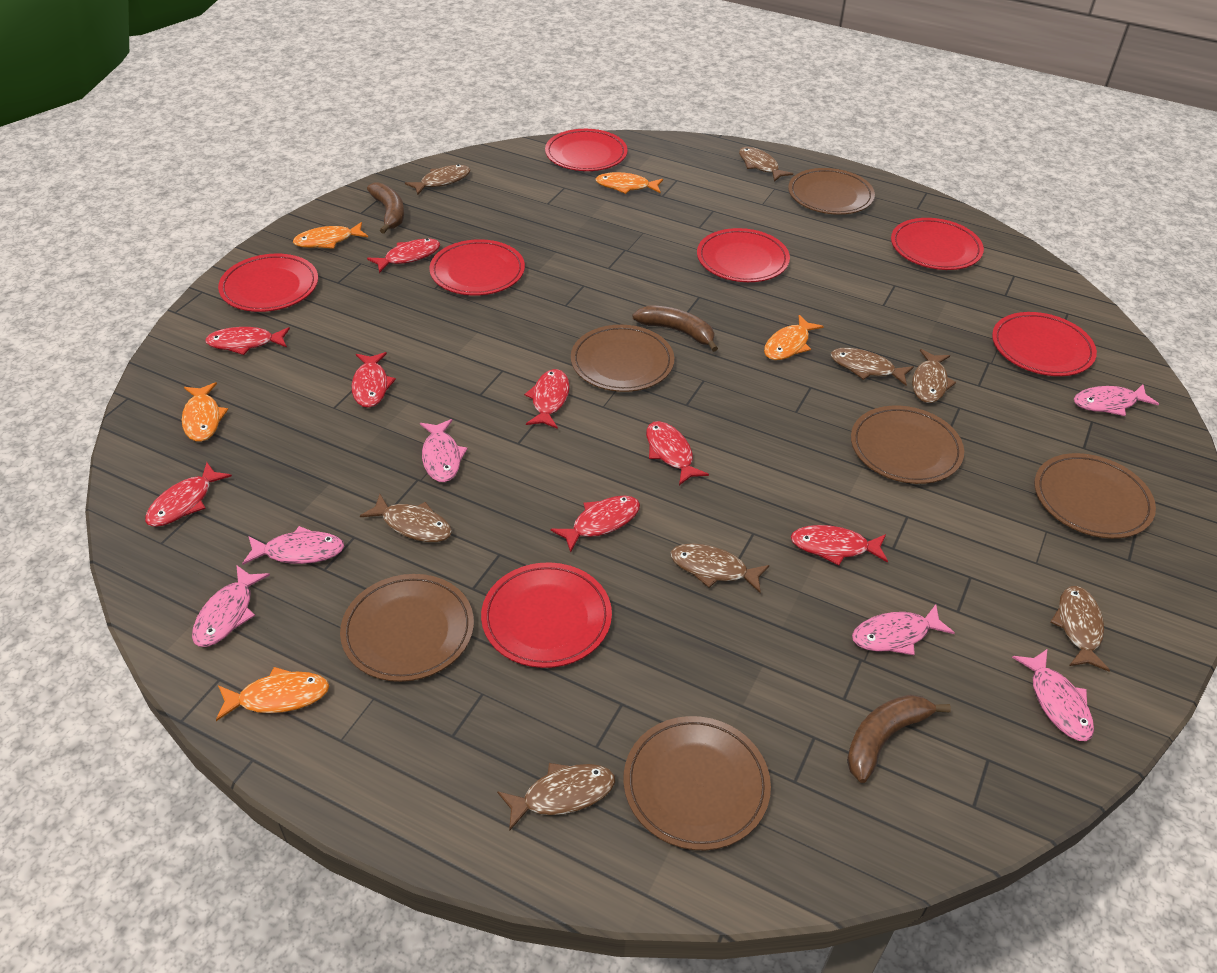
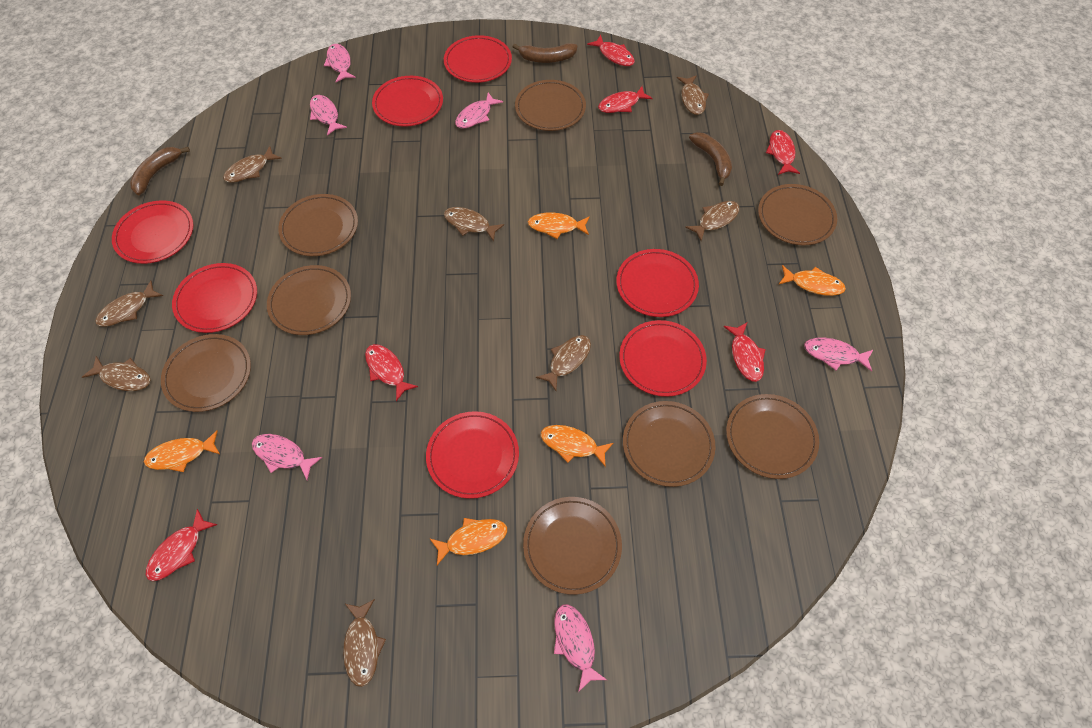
brown plate: [340,574,474,682] [571,325,674,392] [623,716,771,850] [788,168,875,215] [851,406,964,484] [1034,453,1156,539] = 6 -> [161,334,251,412] [267,265,351,335] [278,194,358,256] [515,80,586,131] [523,497,622,595] [623,401,715,487] [726,394,819,479] [758,184,837,245] = 8
red fish: [145,462,232,527] [205,327,290,355] [352,352,396,408] [367,239,440,273] [524,369,570,429] [551,495,640,553] [646,421,709,485] [791,525,888,566] = 8 -> [146,509,217,581] [365,344,418,401] [587,35,635,66] [598,86,653,113] [723,323,766,382] [766,130,800,175] = 6

